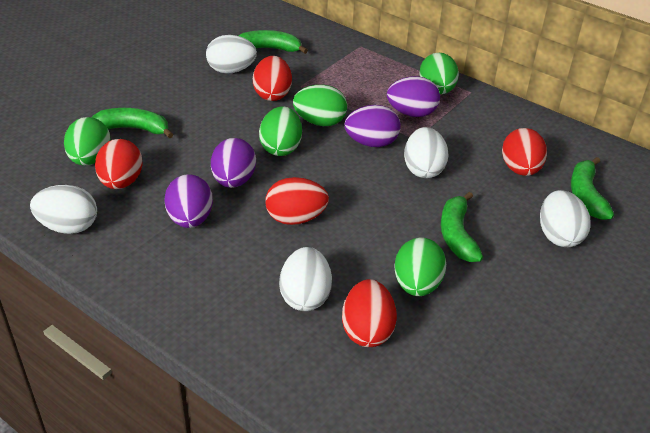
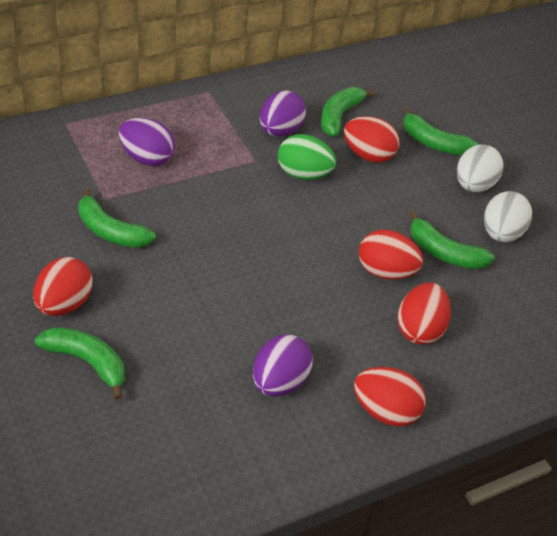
green banana: [92,108,174,138] [239,30,308,54] [441,192,483,262] [571,157,614,220] = 4 -> [35,327,125,400] [78,188,156,248] [321,87,375,136] [402,107,478,155] [410,210,495,269] = 5
green egg: [64,117,111,166] [259,106,302,156] [293,85,347,126] [394,237,446,296] [419,53,459,94] = 5 -> [278,134,336,180] = 1
purple egg: [164,174,213,228] [211,138,256,188] [345,105,401,147] [387,76,440,117] = 4 -> [119,118,175,166] [253,334,313,396] [260,90,306,136] = 3
white egg: [30,185,97,234] [206,35,257,74] [279,247,332,311] [404,127,449,178] [540,190,591,247] = 5 -> [457,145,503,192] [484,191,532,242] = 2

